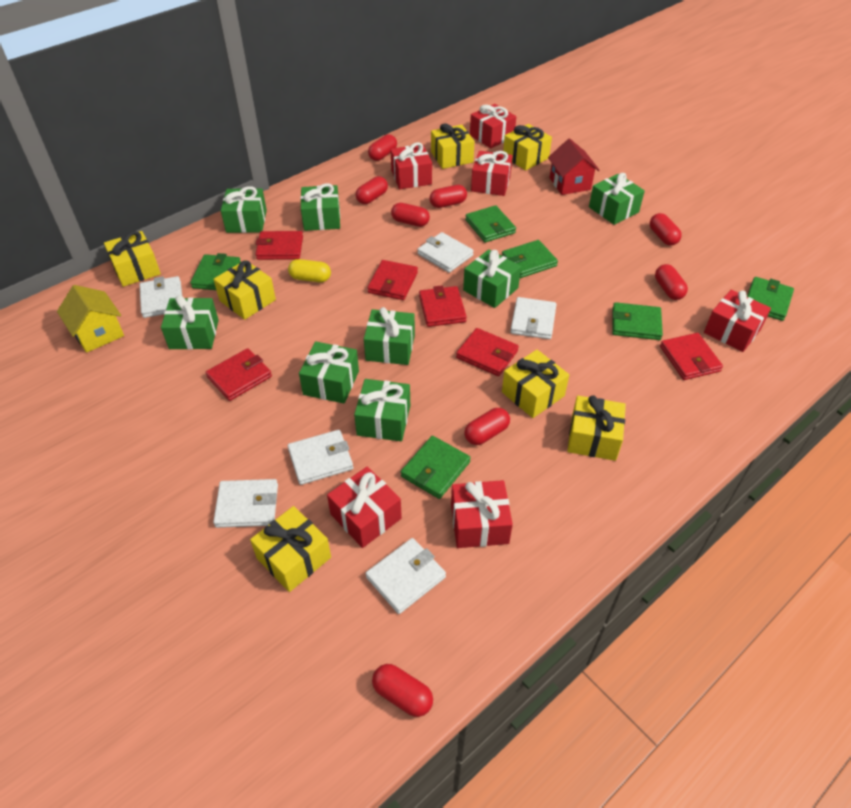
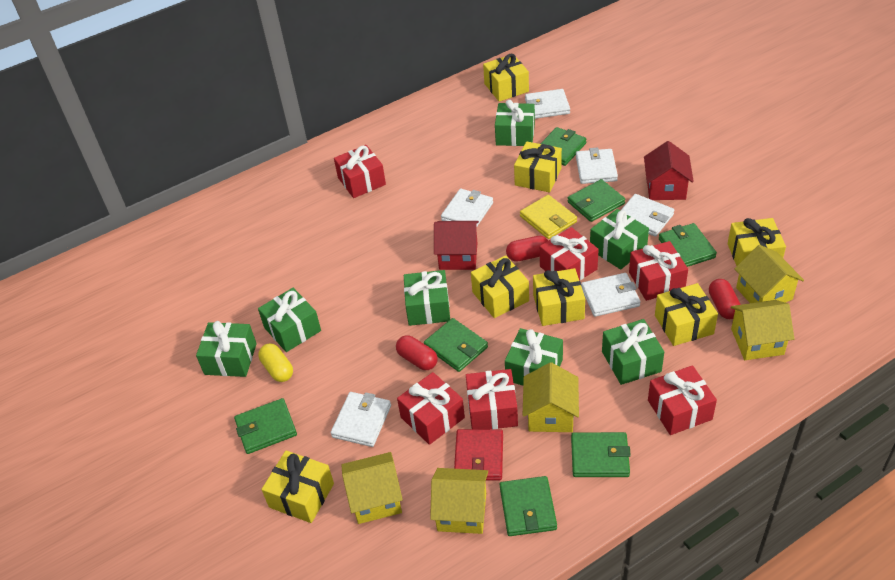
green gift: [161,295,219,350] [221,186,267,233] [299,341,359,403] [300,183,340,231] [354,379,410,441] [364,307,415,365] [463,249,521,308] [589,173,645,225] = 8 -> [196,321,257,377] [258,288,321,352] [404,270,450,326] [495,100,535,146] [505,328,563,385] [590,209,649,270] [602,319,664,385] = 7
green wallet: [190,253,241,290] [401,436,471,499] [465,205,516,242] [502,240,558,278] [612,302,663,340] [747,277,794,321] = 6 -> [234,398,297,454] [424,318,488,372] [500,476,557,536] [540,127,586,166] [568,179,625,222] [571,432,631,477] [659,223,717,267] = 7
red capsule: [356,176,388,204] [368,134,397,161] [372,664,433,717] [391,203,430,227] [429,185,467,208] [464,408,510,445] [650,213,682,246] [655,264,688,300] = 8 -> [396,335,438,370] [506,236,548,262] [709,279,741,319] = 3
red house: [548,138,600,195] = 1 -> [434,221,479,270] [644,141,694,200] = 2
red wallet: [206,348,272,401] [255,231,303,260] [367,260,418,300] [419,285,467,327] [456,328,519,376] [660,333,723,380] = 6 -> [454,429,503,481] = 1
yellow house: [57,285,124,353] = 1 -> [342,452,403,524] [430,468,488,534] [523,362,579,432] [731,300,794,360] [734,245,804,303] = 5
yellow wallet: none = 0 -> [520,195,577,239] = 1

